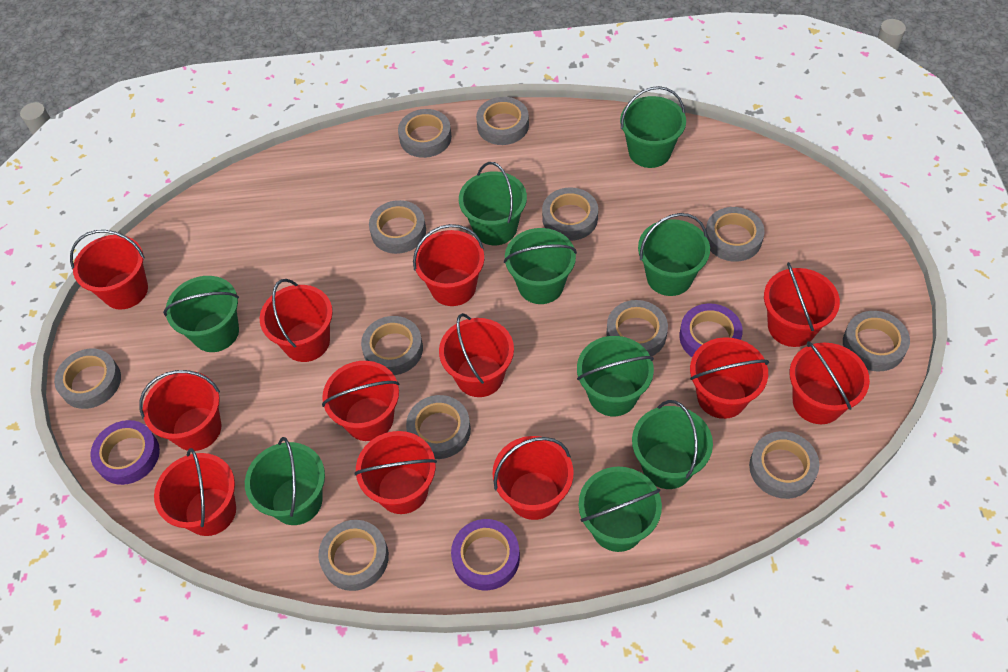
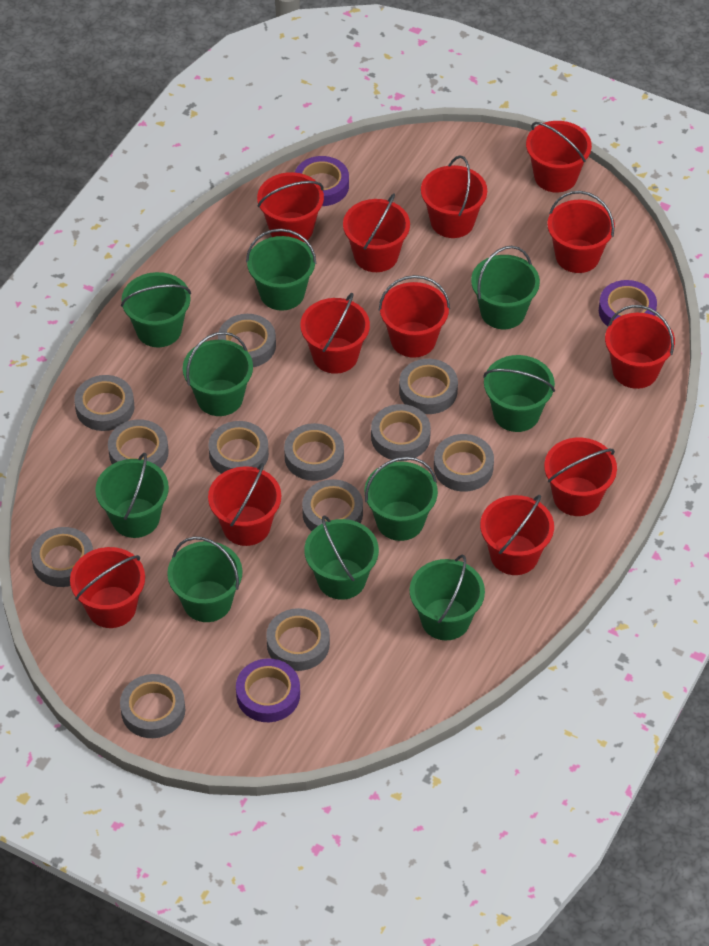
green bucket: [163,276,239,352] [245,437,325,525] [459,162,527,245] [504,228,577,304] [577,336,654,416] [579,467,662,552] [620,86,686,168] [632,400,713,489] [638,213,710,296] = 9 -> [95,453,169,538] [121,272,191,347] [167,536,243,622] [183,332,253,416] [246,229,316,311] [304,515,379,600] [365,457,438,541] [410,555,485,640] [471,246,540,329] [483,355,555,432] = 10

